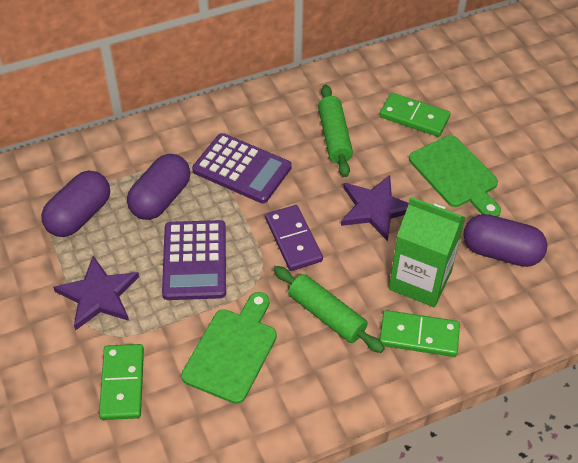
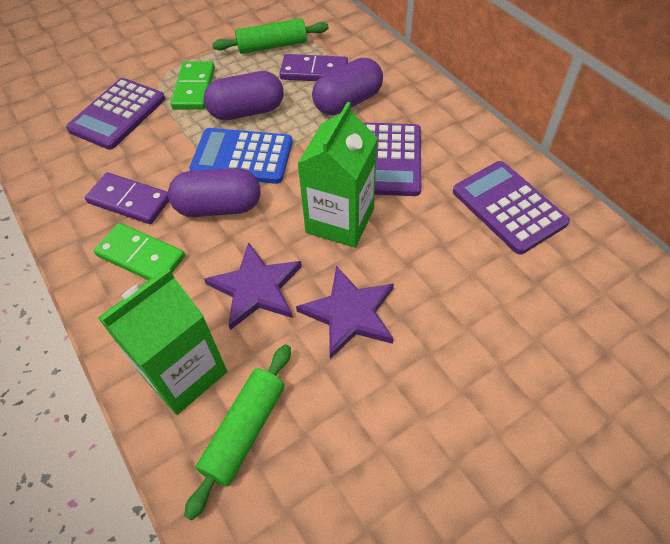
blue calculator: none = 0 -> [189,128,293,184] = 1
green carton: [389,197,466,307] = 1 -> [98,268,227,415] [297,102,377,248] = 2
green cutting board: [181,292,277,404] [409,135,501,217] = 2 -> none = 0
green domino: [99,344,144,420] [379,93,451,137] [380,310,460,357] = 3 -> [94,223,185,280] [171,62,215,110] = 2
purple calculator: [162,220,226,300] [192,133,292,203] = 2 -> [66,78,165,150] [363,123,421,196] [453,161,570,254] = 3
purple domino: [265,205,323,271] = 1 -> [85,172,169,224] [279,54,348,81] = 2

